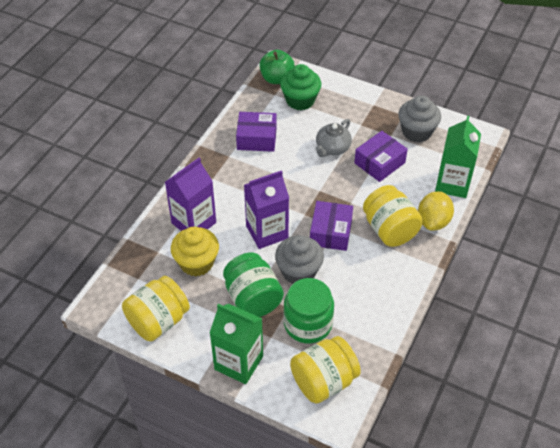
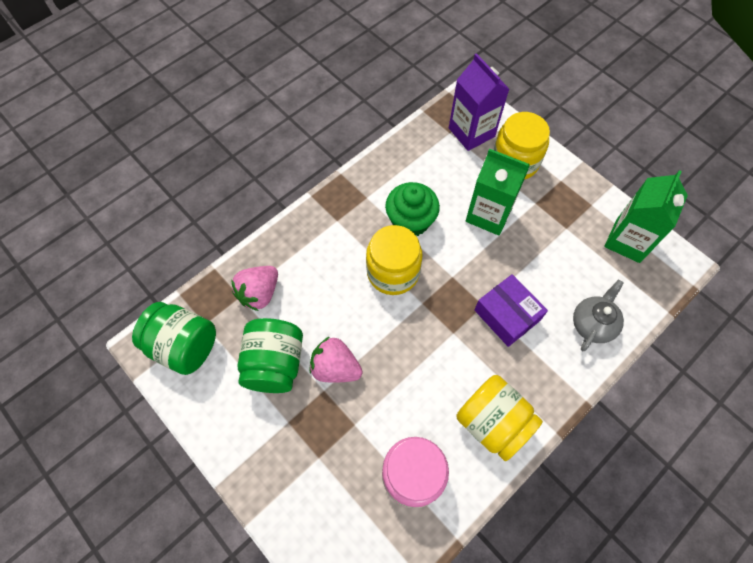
green apple: [259,50,295,84] = 1 -> none = 0
grey cupcake: [275,235,324,284] [399,96,441,143] = 2 -> none = 0
pink jar: none = 0 -> [382,437,449,508] = 1
pink strawberry: none = 0 -> [231,266,278,311] [309,336,362,383] = 2
purple box: [236,112,277,152] [310,201,353,251] [354,131,408,182] = 3 -> [474,274,548,347] = 1
purple carton: [165,158,216,231] [244,170,289,249] = 2 -> [449,53,509,151] = 1
yellow cupcake: [171,227,219,277] = 1 -> none = 0
yellow lemon: [418,191,454,231] = 1 -> none = 0

